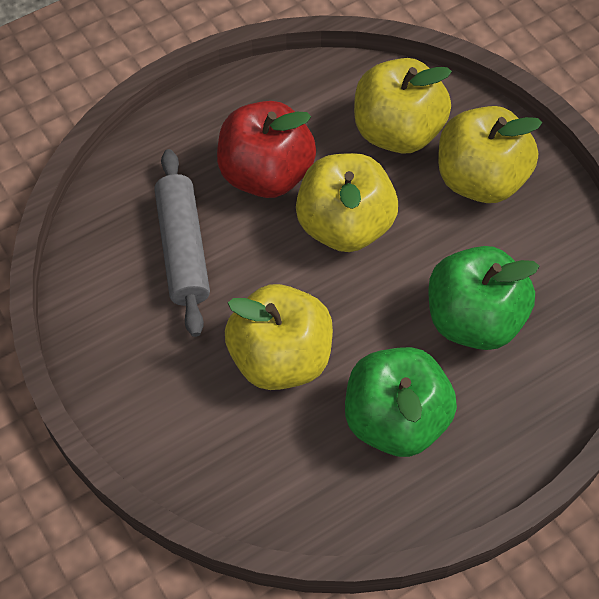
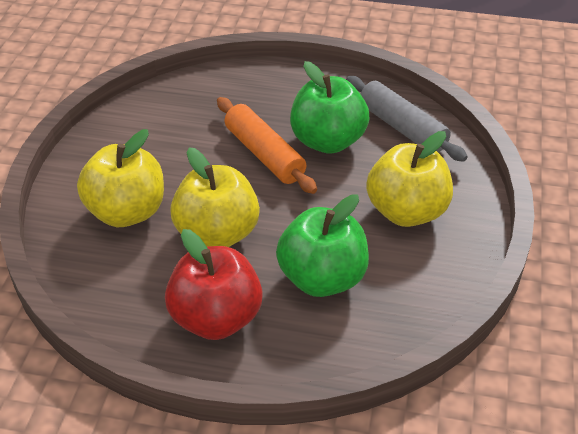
orange rolling pin: none = 0 -> [217,97,317,194] = 1
yellow apple: [225,284,333,390] [296,153,398,252] [354,58,452,154] [438,106,542,203] = 4 -> [77,129,164,227] [170,147,260,247] [366,131,453,227] = 3

